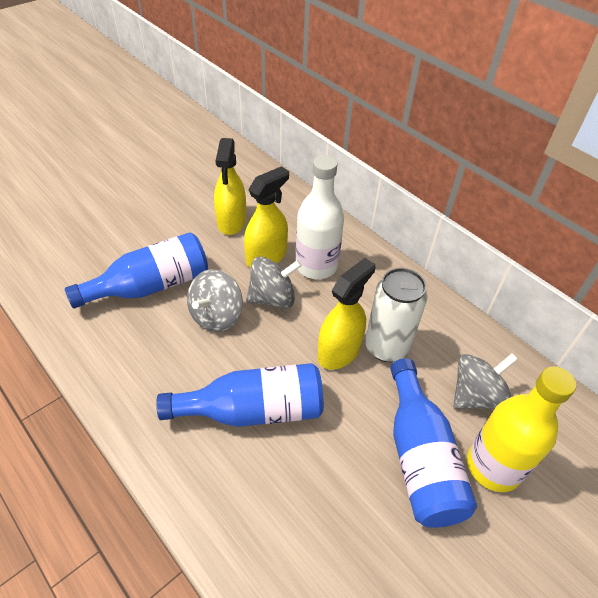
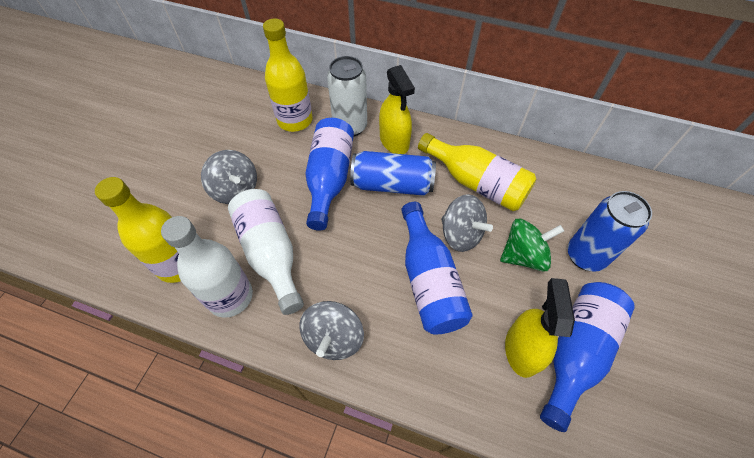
blue can: none = 0 -> [350,151,436,196] [568,191,652,272] = 2
green spinning top: none = 0 -> [500,218,564,272] = 1
white bottle: [295,155,344,279] = 1 -> [161,216,253,318] [228,189,304,315] = 2
yellow bottle: [467,366,576,492] = 1 -> [95,177,181,283] [263,18,313,132] [418,133,536,211] = 3
yellow spray bottle: [214,138,246,235] [244,166,289,268] [317,258,375,370] = 3 -> [379,65,415,154] [505,278,575,378] = 2

